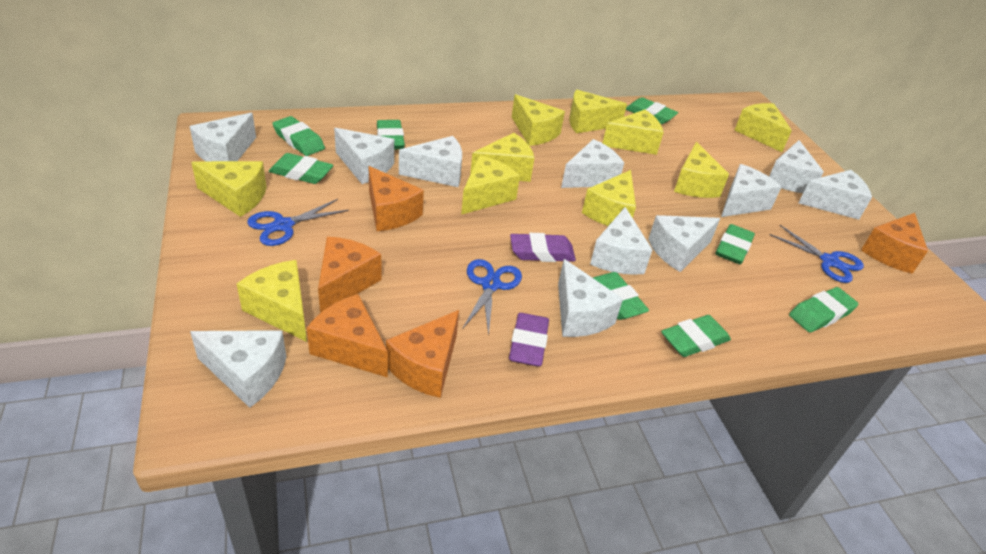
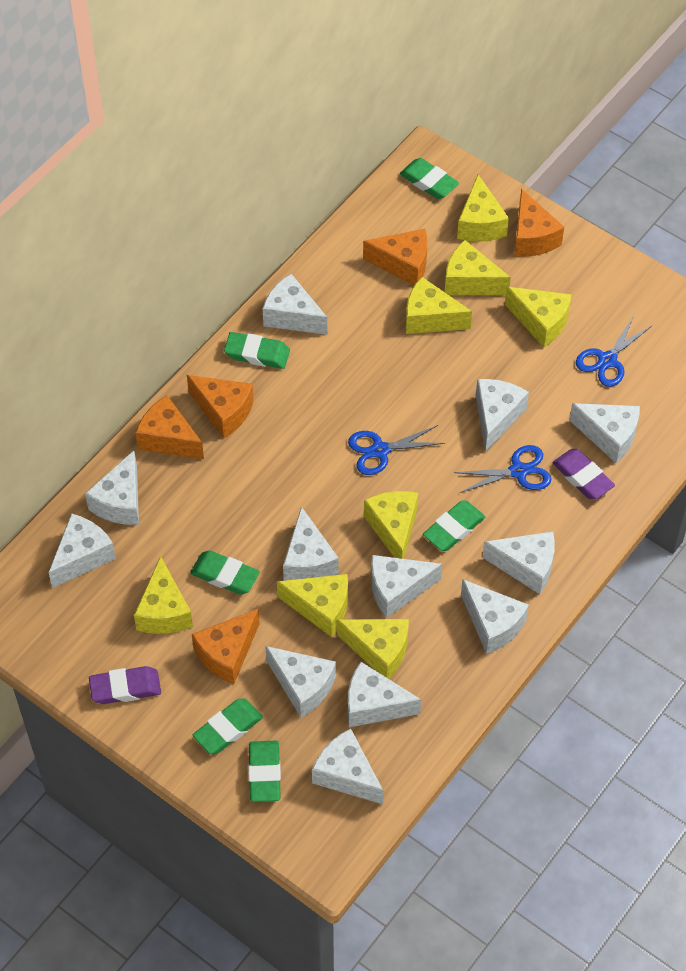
green eraser: [269,153,333,184] [272,116,325,156] [377,120,405,149] [593,272,649,320] [626,97,678,124] [661,315,731,357] [716,224,755,264] [789,287,859,333] = 8 -> [190,550,260,595] [193,698,263,754] [224,332,290,369] [248,741,281,802] [400,158,459,199] [423,501,485,551] = 6
white cheese: [189,113,256,161] [190,330,286,408] [334,128,394,184] [399,136,462,187] [558,259,623,337] [561,139,624,188] [590,207,653,275] [648,215,720,272] [721,164,782,217] [769,140,824,193] [799,170,872,220] = 11 -> [48,513,116,588] [85,451,139,525] [263,274,327,335] [265,646,336,718] [283,506,339,581] [312,729,384,804] [348,662,421,727] [371,555,442,618] [461,579,529,654] [476,379,529,452] [482,531,555,594] [569,403,640,463] = 12
yellow cheese: [191,161,267,217] [237,260,307,342] [461,155,520,215] [470,133,534,182] [512,94,565,146] [569,90,627,133] [582,170,636,226] [603,110,664,155] [674,142,729,198] [735,103,792,152] = 10 -> [134,556,193,634] [277,574,348,637] [337,619,409,679] [364,491,418,559] [406,277,472,334] [445,240,511,295] [457,174,509,242] [505,287,572,348] = 8

